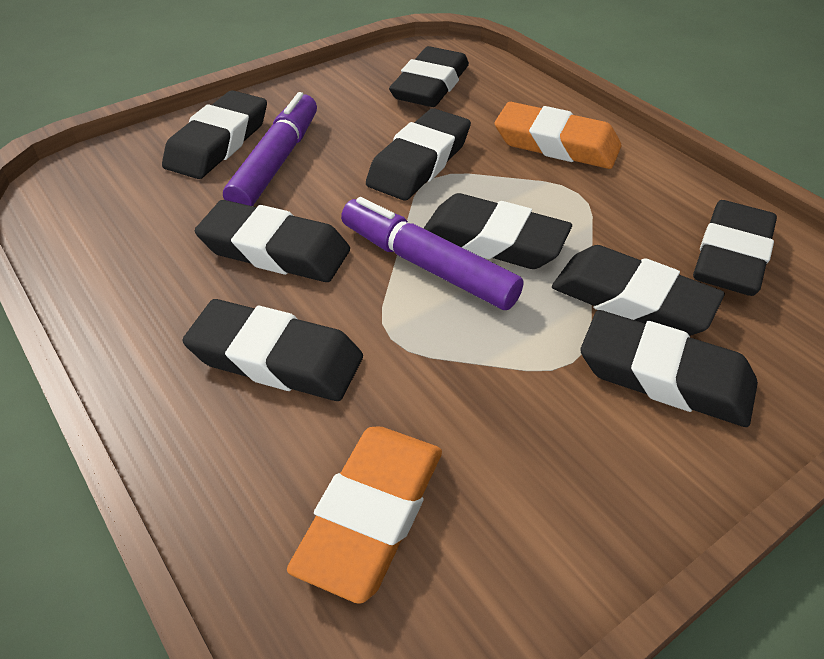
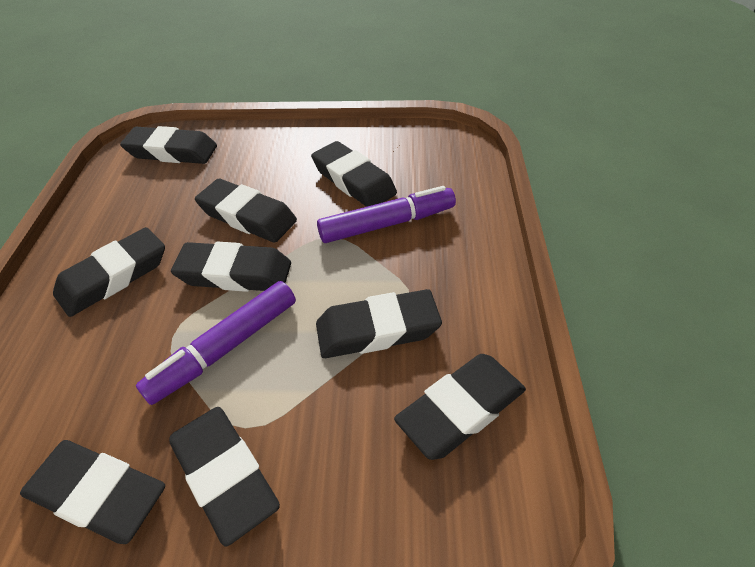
orange eraser: [287,426,442,604] [495,102,621,169] = 2 -> none = 0

